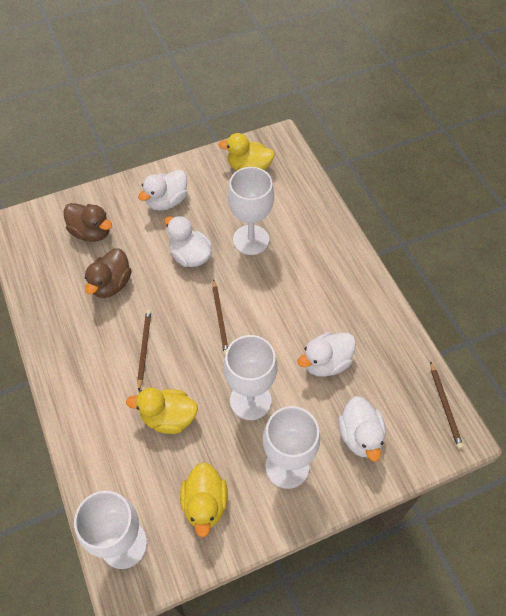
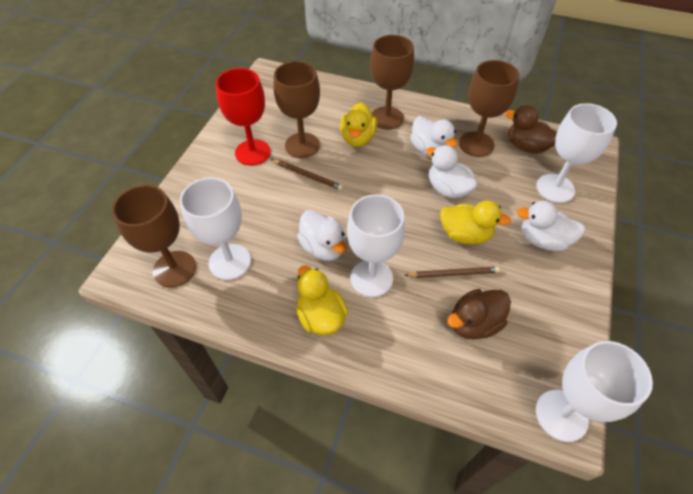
brown goblet: none = 0 -> [112,185,196,288] [274,61,320,158] [370,35,414,130] [459,60,520,157] = 4
brown pencil: [137,310,151,390] [212,279,228,355] [430,361,463,449] = 3 -> [271,159,343,190] [404,267,500,278] = 2
red goblet: none = 0 -> [216,68,271,166] = 1

